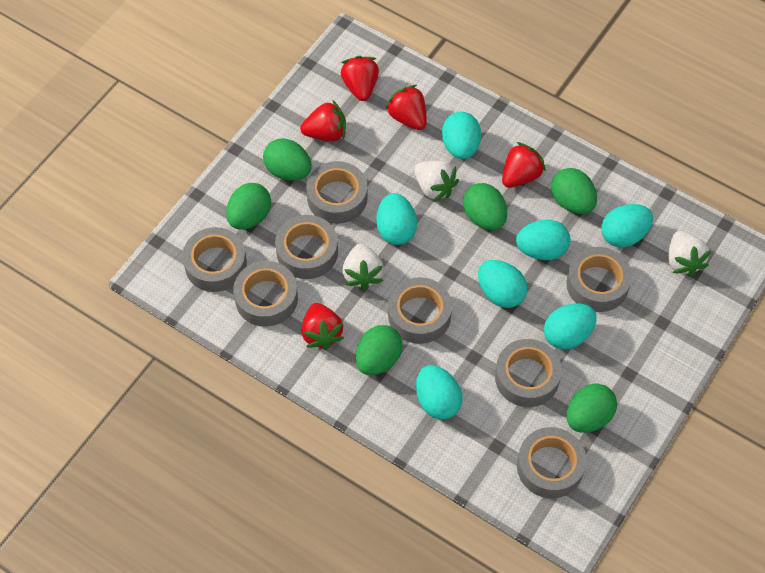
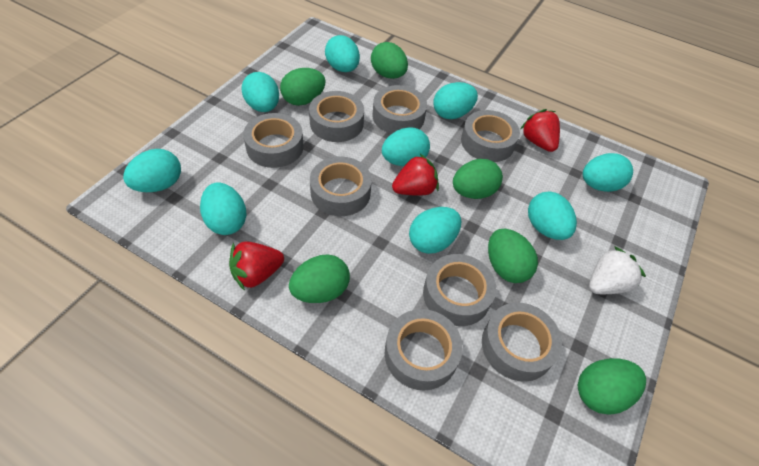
red strawberry: [300,100,346,141] [301,303,344,350] [340,56,379,101] [385,85,427,130] [502,142,546,188] = 5 -> [229,241,284,291] [392,154,439,196] [520,109,560,152] = 3
turquoise egg: [376,193,417,245] [416,365,462,420] [442,112,481,159] [478,260,527,308] [516,220,570,260] [544,303,597,350] [601,204,653,247] = 7 -> [123,149,181,192] [200,182,247,235] [242,72,279,112] [325,35,360,72] [382,127,430,166] [409,207,461,254] [433,82,478,119] [528,192,577,240] [583,153,633,192] = 9
white strawberry: [342,244,384,290] [414,161,459,202] [668,231,711,277] = 3 -> [589,246,646,294] = 1

